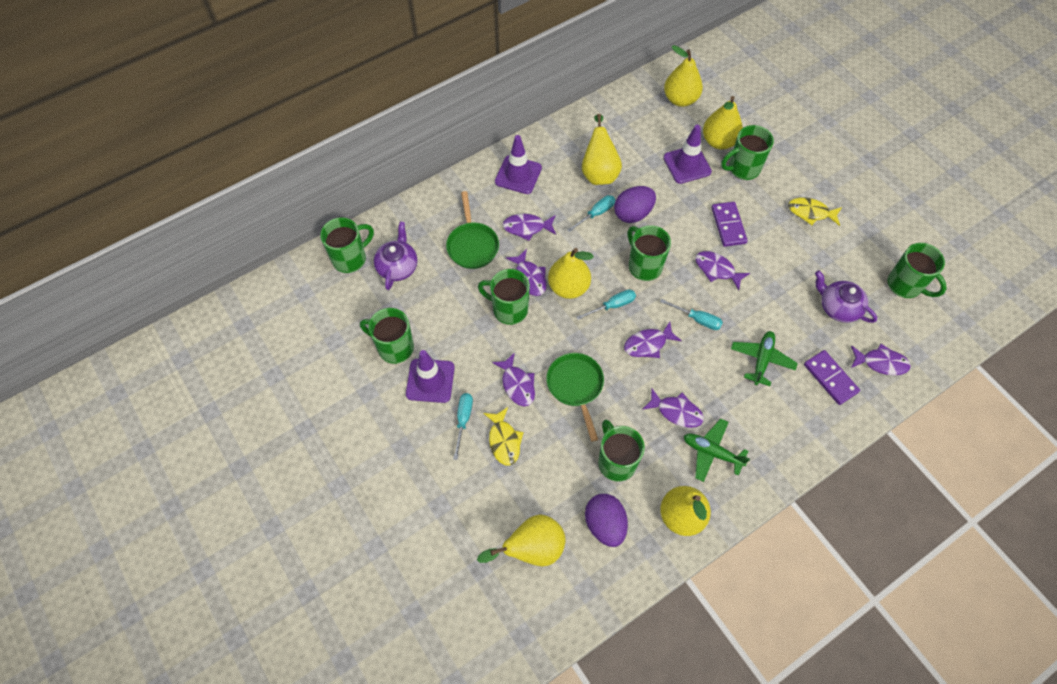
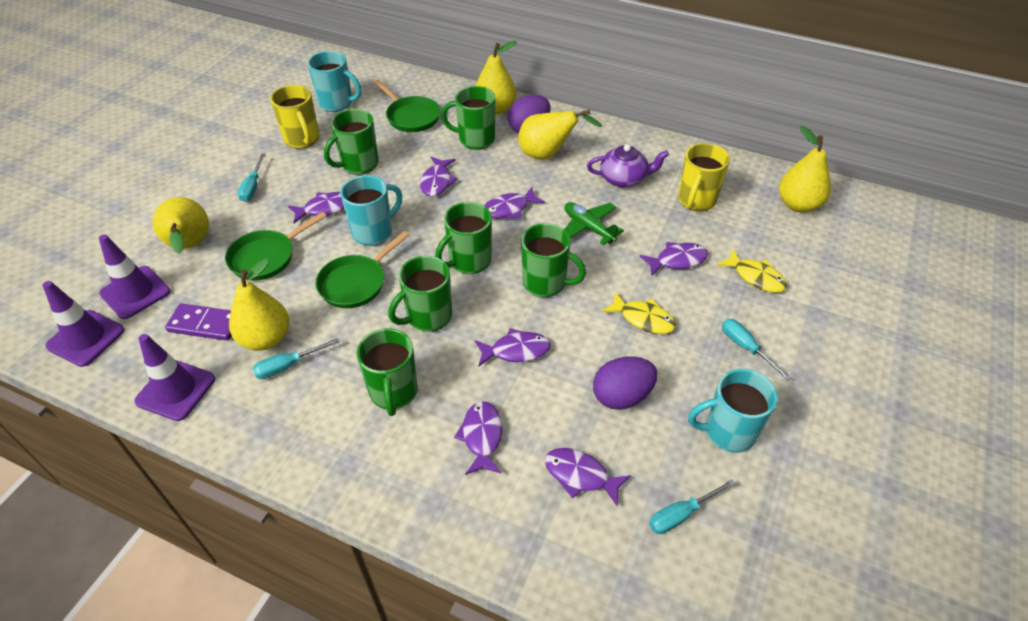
green mug: [320,217,374,273] [360,308,414,364] [478,269,530,325] [598,420,645,482] [628,225,671,281] [721,125,774,180] [888,243,947,298] = 7 -> [324,109,379,175] [356,328,418,416] [388,256,452,332] [435,202,492,274] [441,86,495,150] [521,223,586,297] = 6
green pan: [446,191,499,269] [546,353,604,442] = 2 -> [225,212,327,281] [315,231,409,308] [374,80,440,132] = 3
green plane: [684,419,750,482] [731,331,798,386] = 2 -> [564,202,624,245] = 1
purple domino: [711,202,748,247] [804,350,860,405] = 2 -> [165,303,232,341] = 1
purple teapot: [374,222,418,290] [815,270,877,323] = 2 -> [587,144,669,188] = 1
turquoise mug: none = 0 -> [308,51,361,112] [340,175,402,246] [688,369,777,453] = 3
yellow mug: none = 0 -> [270,85,319,149] [678,143,730,211] = 2
yellow pear: [477,515,565,567] [548,248,594,299] [582,114,622,185] [660,486,711,536] [664,45,703,107] [703,96,743,149] = 6 -> [153,197,209,254] [229,258,290,351] [476,40,517,115] [518,109,602,159] [779,126,831,212] = 5

